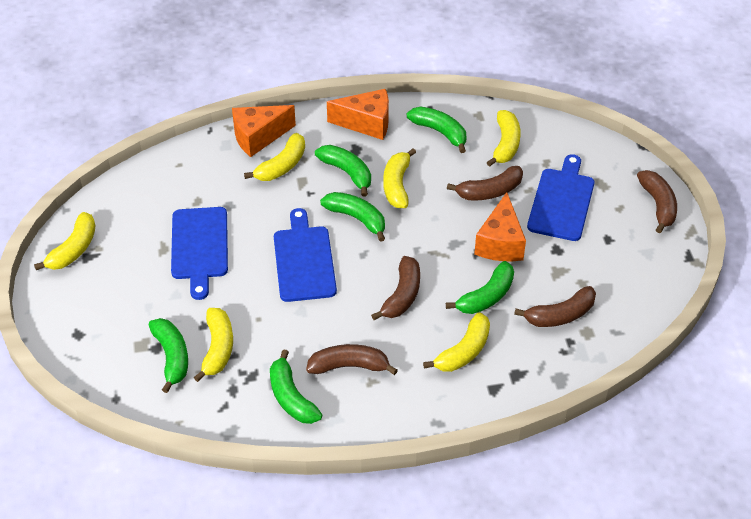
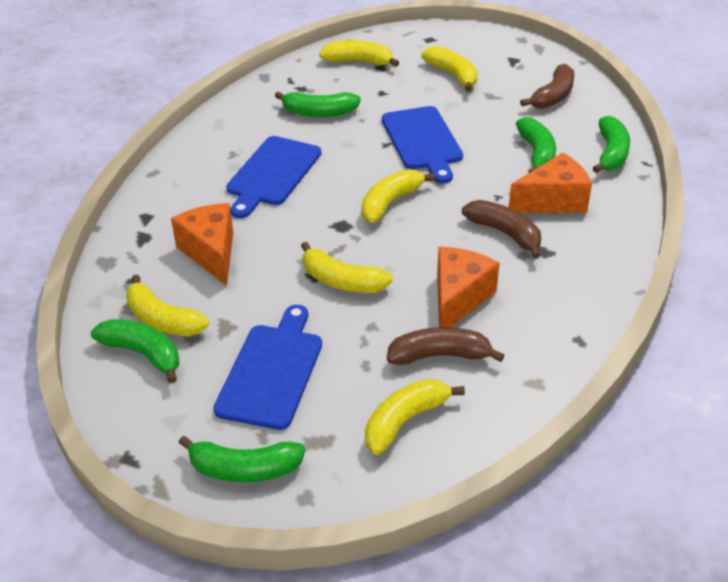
brown banana: [306,344,398,375] [371,256,420,320] [447,166,523,201] [514,286,596,327] [637,170,677,233] = 5 -> [387,327,504,365] [462,200,541,259] [520,64,574,109] = 3
green banana: [149,318,188,393] [270,349,322,424] [315,145,371,197] [320,192,385,242] [407,106,467,153] [446,261,514,314] = 6 -> [91,319,179,384] [179,436,305,482] [275,92,361,117] [516,117,556,173] [593,116,630,173] = 5

